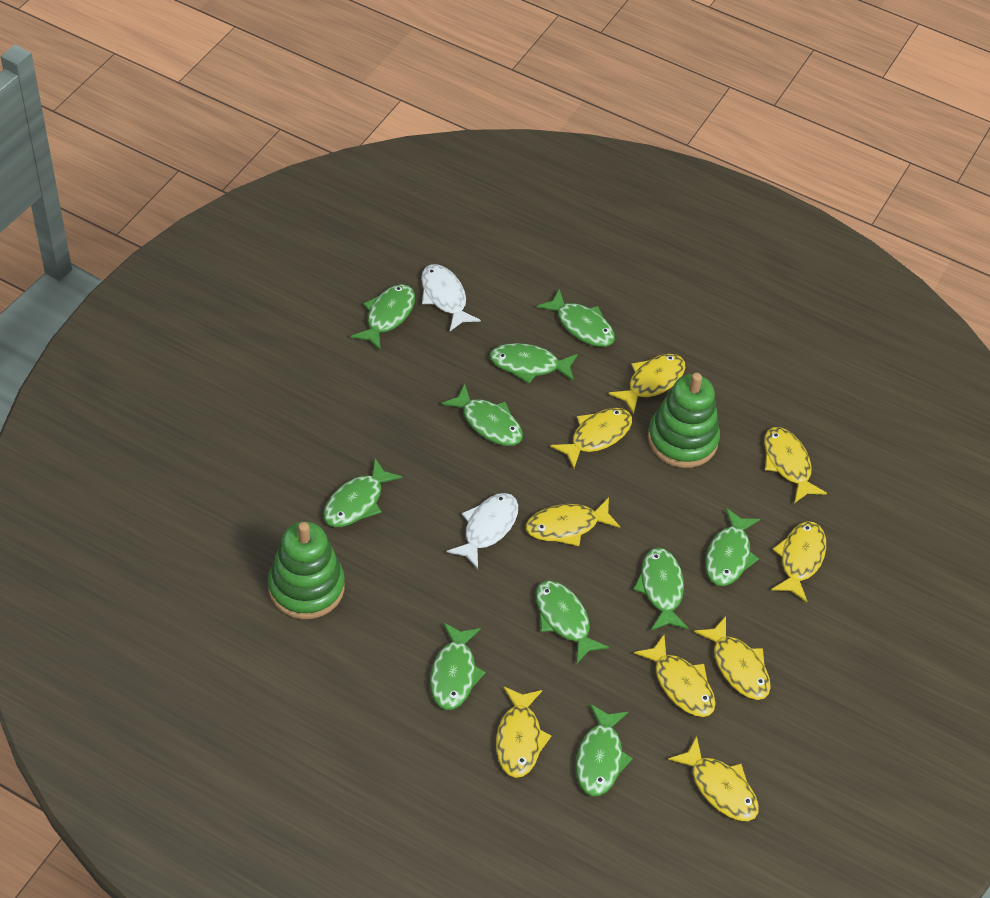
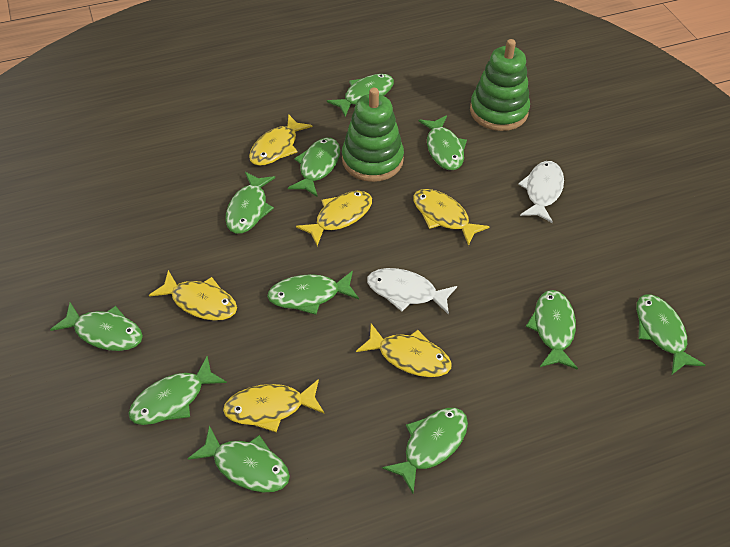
green fish: [323,458,403,527] [351,284,415,351] [430,622,486,710] [441,384,523,446] [489,343,578,384] [536,580,609,664] [537,289,615,347] [576,704,633,796] [633,548,688,630] [705,508,760,586] = 10 -> [50,303,143,351] [128,356,227,425] [188,426,290,492] [225,172,275,234] [267,271,359,315] [288,138,340,197] [327,74,394,116] [382,408,468,494] [418,115,467,170] [526,290,578,370] [637,295,706,375] = 11
yellow fish: [496,686,552,778] [526,498,620,546] [550,408,632,469] [609,354,685,415] [634,635,716,717] [668,736,759,821] [694,616,771,700] [764,427,827,503] [771,521,826,602] = 9 -> [149,270,237,321] [223,379,324,432] [249,114,312,166] [296,191,372,246] [356,324,452,377] [413,189,490,246] = 6

